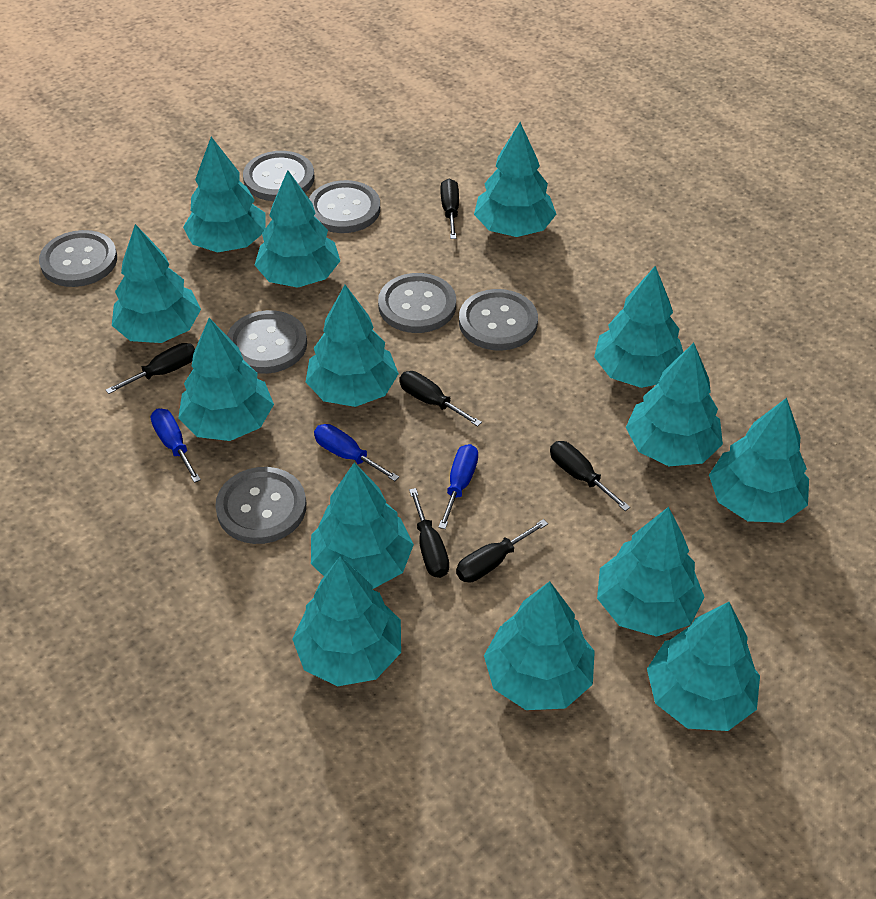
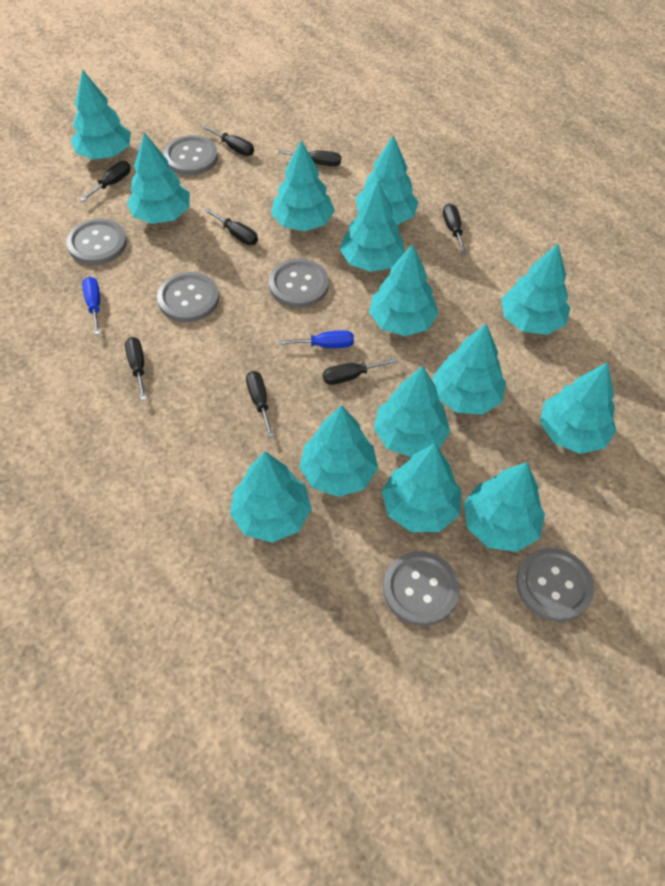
black screwdriver: [106,343,195,394] [399,371,482,427] [409,488,449,578] [441,179,459,239] [456,519,548,582] [550,441,630,511] = 6 -> [79,161,131,202] [125,337,147,401] [202,125,254,156] [204,208,258,245] [246,371,274,438] [278,150,341,167] [323,358,398,385] [443,204,467,255] = 8
blue screwdriver: [151,408,201,483] [314,424,399,481] [438,444,478,529] = 3 -> [82,277,100,335] [278,330,354,348] = 2
grey button: [39,230,117,287] [215,467,306,544] [227,310,307,374] [243,151,314,201] [309,180,380,233] [378,273,456,333] [459,289,538,351] = 7 -> [66,219,127,265] [157,272,219,322] [164,135,218,175] [269,259,329,308] [383,551,460,626] [516,548,594,622] = 6

